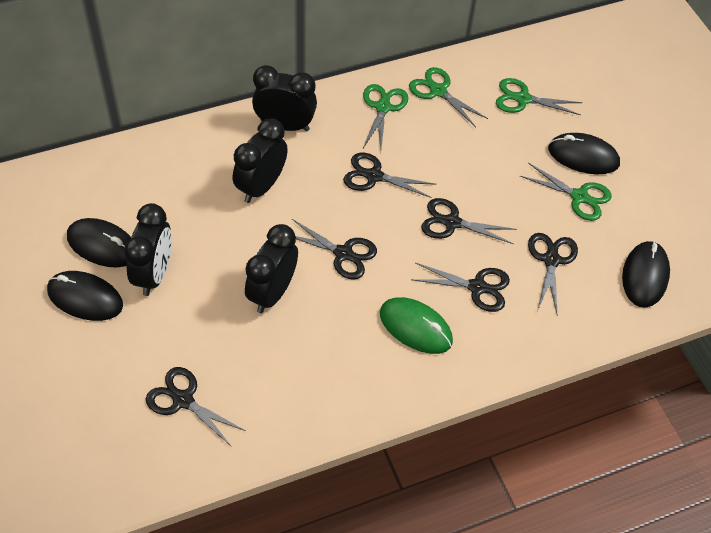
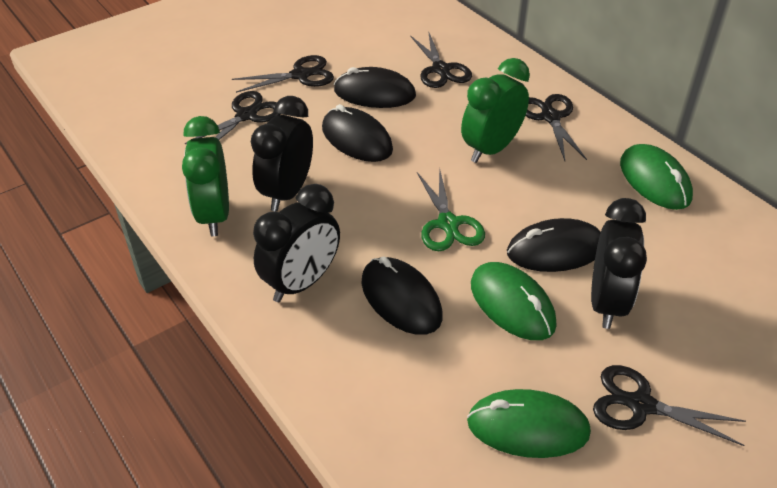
black clock: [124,203,172,296] [233,118,288,203] [245,224,298,313] [252,65,317,131] = 4 -> [251,96,313,212] [253,184,340,302] [591,198,647,329] = 3
black scissors: [146,367,246,447] [292,219,377,280] [343,153,437,198] [411,262,510,312] [421,198,517,244] [528,233,578,316] = 6 -> [185,91,280,144] [232,55,334,93] [410,31,472,88] [526,94,587,161] [593,365,746,446] = 5
green clock: none = 0 -> [182,116,229,236] [461,58,530,163] = 2
green mouse: [380,297,453,354] = 1 -> [467,389,591,458] [471,262,557,340] [620,144,693,210] = 3
green scissors: [363,84,408,150] [409,67,488,127] [496,78,582,115] [520,163,612,221] = 4 -> [417,168,485,251] = 1

